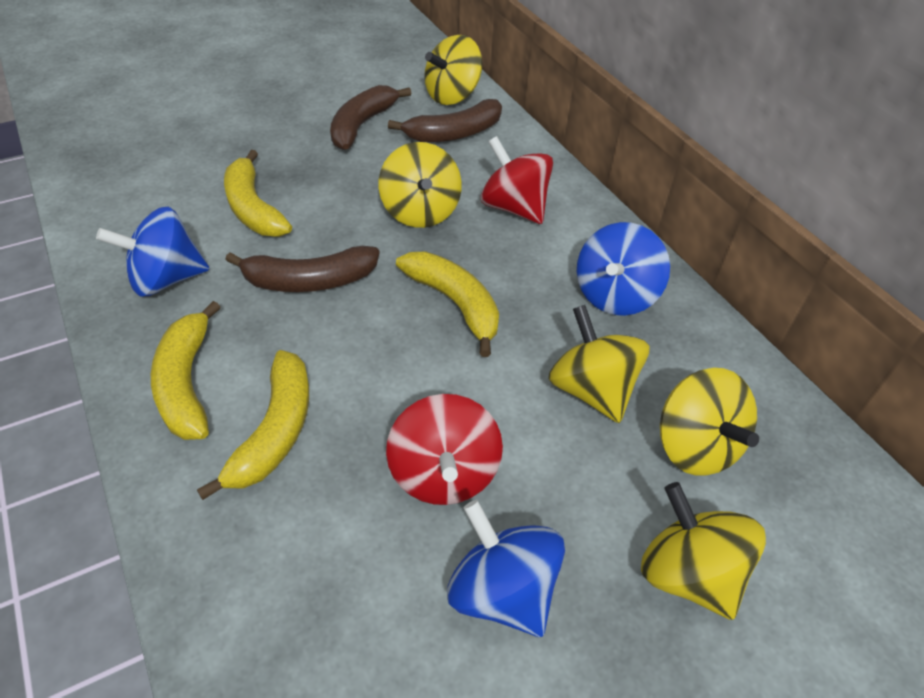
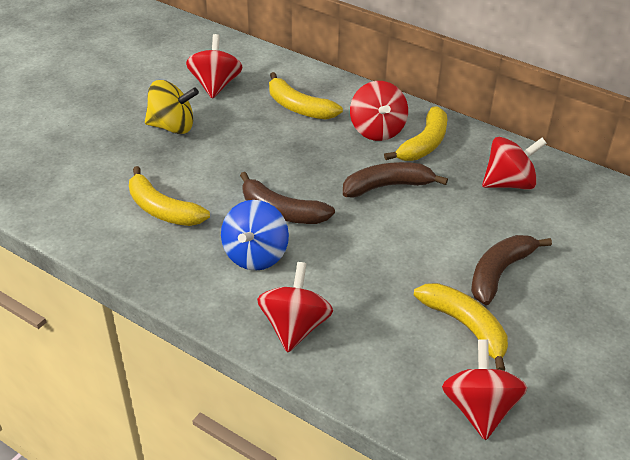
blue spinning top: [96,207,209,296] [447,500,565,637] [577,222,670,316] = 3 -> [221,200,289,271] = 1
red spinning top: [386,394,503,505] [481,136,553,224] = 2 -> [186,34,242,99] [257,262,333,352] [350,81,408,141] [442,340,527,440] [482,137,547,190] = 5
yellow spinning top: [379,142,462,228] [424,35,482,105] [548,305,649,423] [641,482,766,620] [660,368,759,476] = 5 -> [145,80,199,134] = 1

